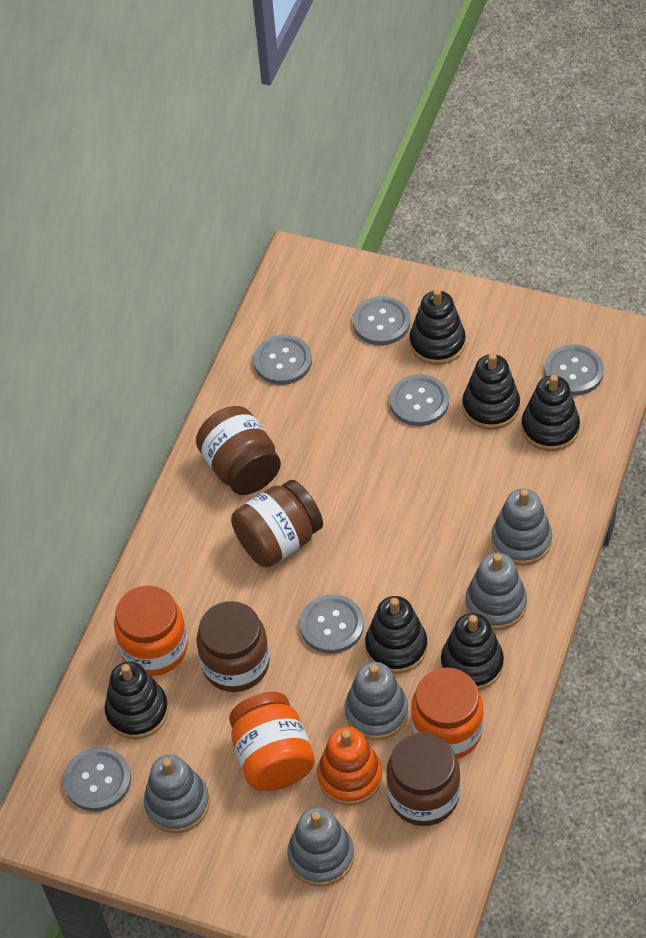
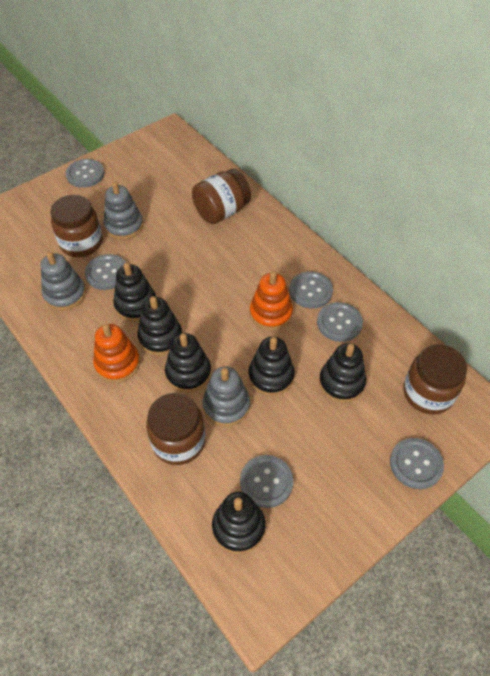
grey stacking toy: [144,755,210,833] [287,807,354,886] [345,662,408,740] [465,553,527,630] [491,489,552,565] = 5 -> [41,252,86,311] [104,182,143,240] [202,366,250,427] = 3
orange jar: [114,585,188,676] [229,692,315,791] [411,668,483,759] = 3 -> none = 0
orange stacking toy: [317,727,382,805] = 1 -> [93,324,140,383] [250,271,293,330] = 2

